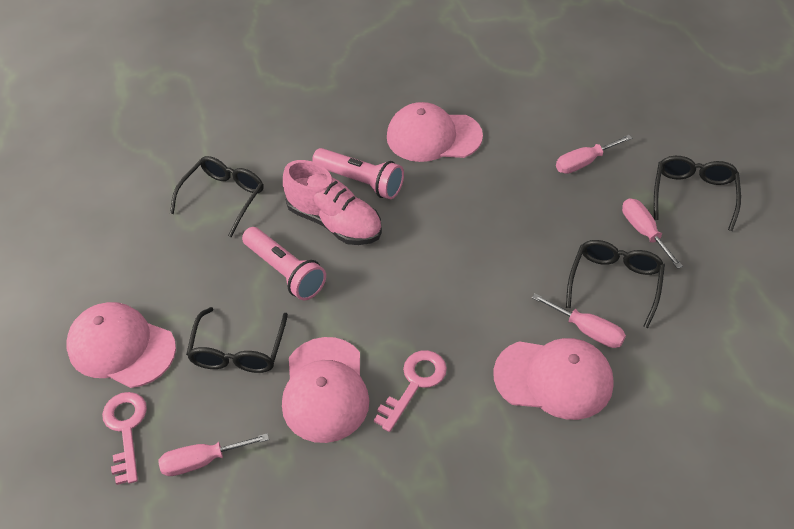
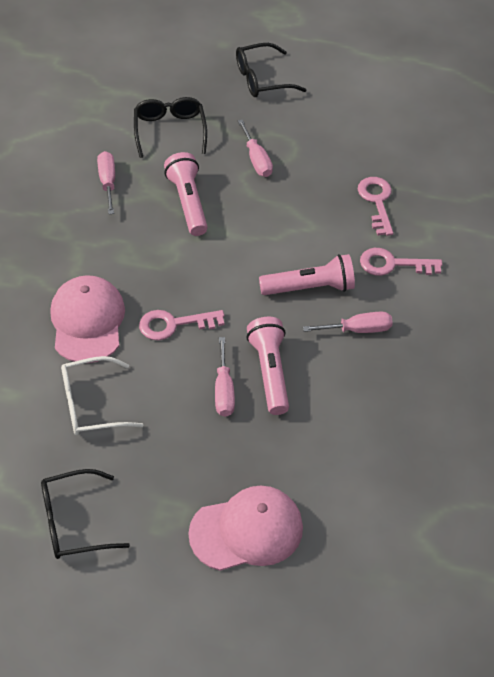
black glasses: [170,156,264,237] [186,307,288,373] [566,240,665,328] [654,156,741,231] = 4 -> [41,469,130,559] [134,97,207,158] [236,43,306,97] = 3
pink cap: [66,302,176,388] [282,337,369,443] [387,102,483,162] [493,338,614,420] = 4 -> [50,275,125,363] [188,486,303,571] = 2
pink flashlight: [242,227,326,300] [312,148,404,199] = 2 -> [164,152,208,236] [247,317,289,415] [259,254,355,295] = 3
pink key: [102,392,147,485] [374,350,447,432] = 2 -> [139,310,225,340] [358,177,393,236] [360,248,442,276] = 3
pink shoe: [283,160,382,245] = 1 -> none = 0
white glasses: none = 0 -> [61,356,143,435] = 1

